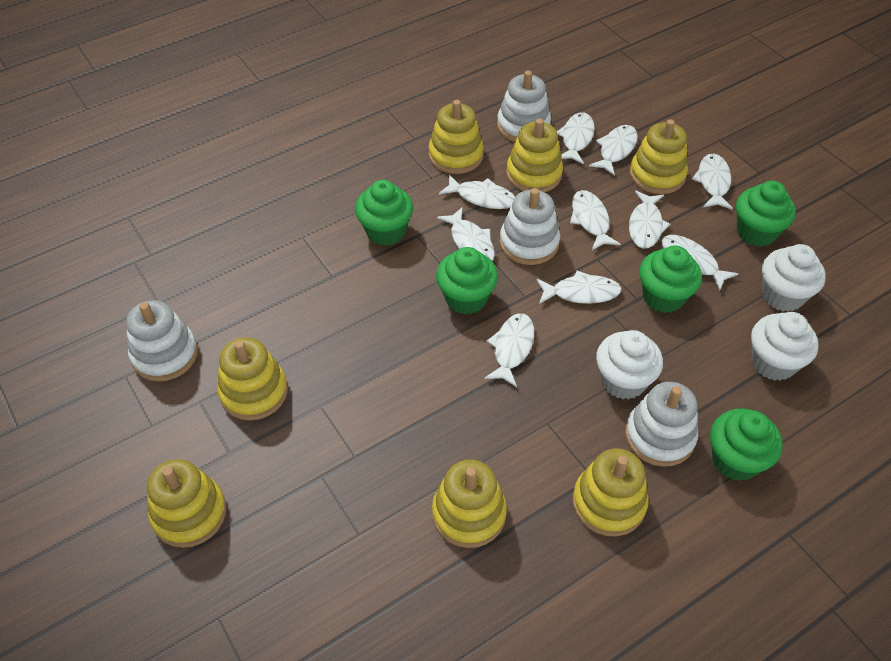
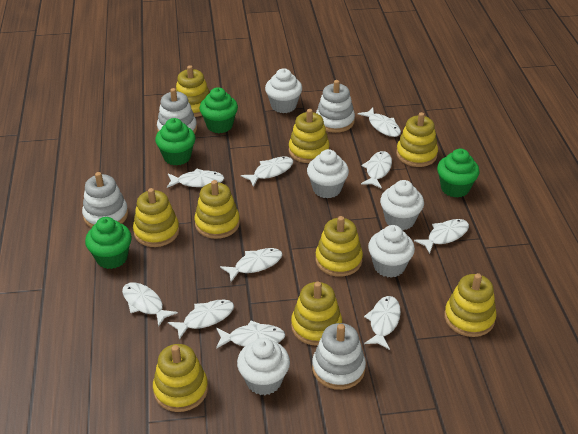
green cupcake: [355,180,413,246] [436,247,498,315] [639,245,702,313] [710,409,783,481] [736,181,796,247] = 5 -> [85,217,132,269] [155,118,196,166] [199,87,238,133] [437,149,480,198] = 4
white cupcake: [596,330,663,399] [751,312,819,381] [762,244,826,312] = 3 -> [237,338,290,395] [265,68,302,113] [307,149,349,198] [368,225,415,278] [380,180,424,230] = 5
yellow stacking toy: [147,459,226,548] [217,337,288,420] [429,100,484,174] [432,459,507,548] [506,119,563,192] [572,448,649,536] [630,119,688,194] = 7 -> [133,188,179,247] [153,344,208,412] [176,65,209,117] [194,180,240,239] [289,109,330,163] [291,282,342,346] [316,216,363,277] [396,112,438,167] [444,273,497,337] = 9

